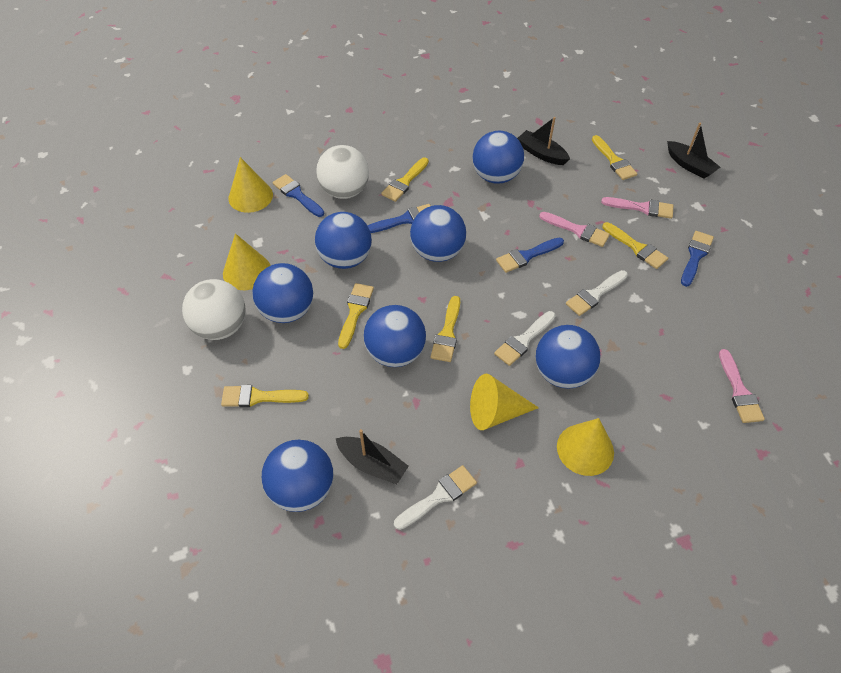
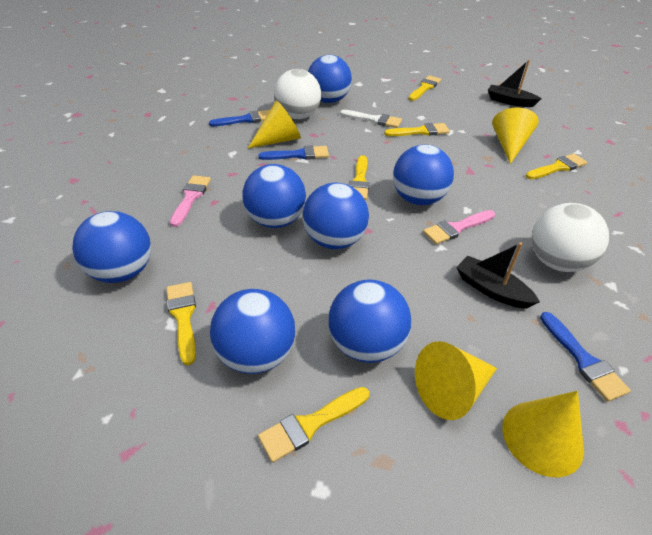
black boat: [335,429,409,484] [517,117,570,165] [667,123,720,179] = 3 -> [456,242,540,309] [488,60,542,107] = 2
blue brush: [272,174,324,217] [368,204,431,233] [496,238,564,273] [681,231,714,287] = 4 -> [209,110,270,126] [258,145,329,160] [540,312,631,402] = 3
pink brush: [539,212,610,247] [601,197,673,219] [719,349,765,423] = 3 -> [170,175,211,227] [423,210,495,244] = 2
white brush: [394,465,477,530] [494,311,556,366] [566,270,628,316] = 3 -> [340,110,402,128] = 1

